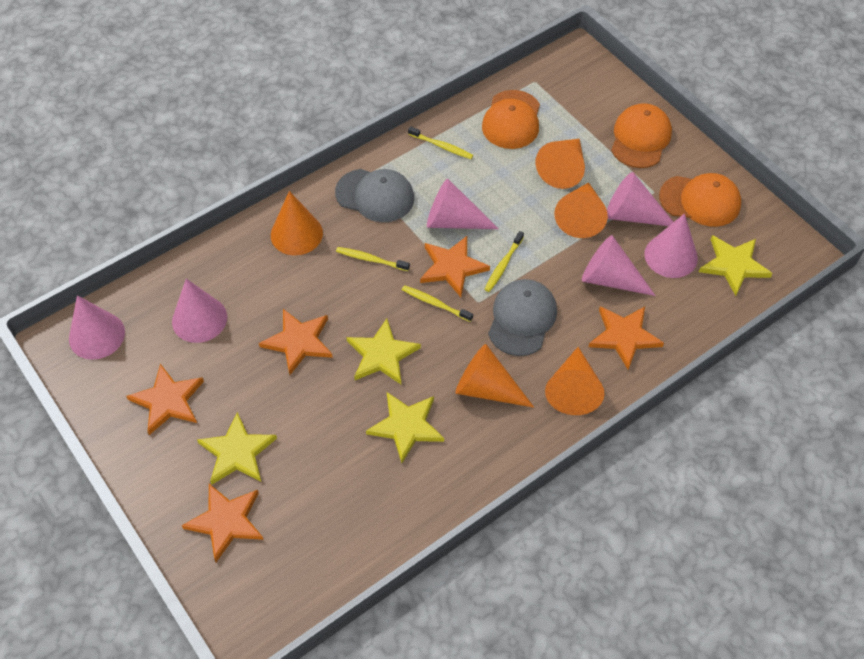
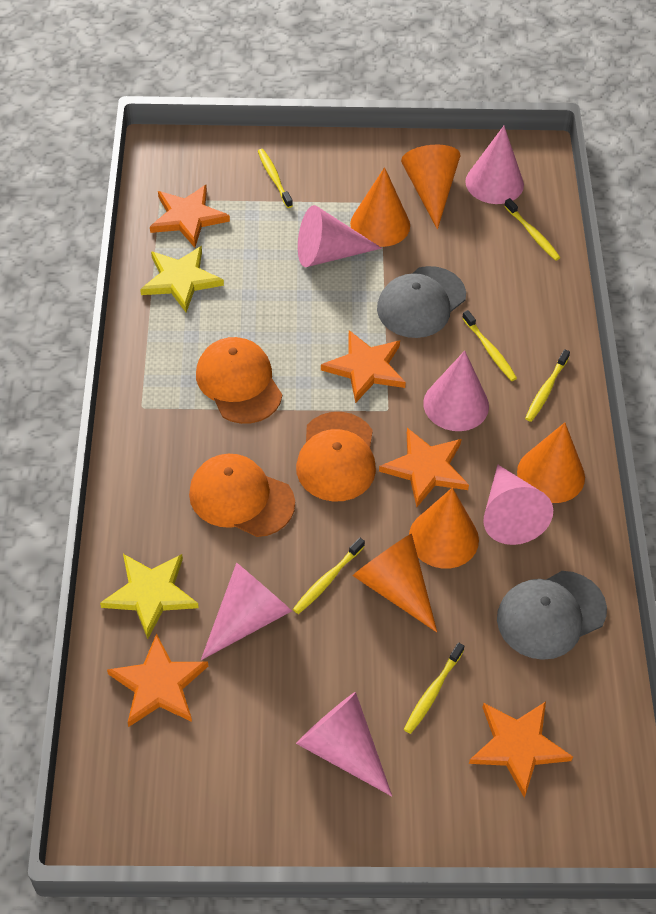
yellow star: [197,412,277,485] [346,319,421,384] [366,392,444,463] [699,235,773,296] = 4 -> [100,554,199,639] [140,246,224,312] = 2
yellow toothbrush: [336,247,410,271] [402,285,473,322] [408,126,473,159] [484,231,524,292] = 4 -> [258,149,293,208] [293,538,365,614] [404,643,465,734] [462,310,517,381] [504,198,561,261] [525,349,570,422] = 6

